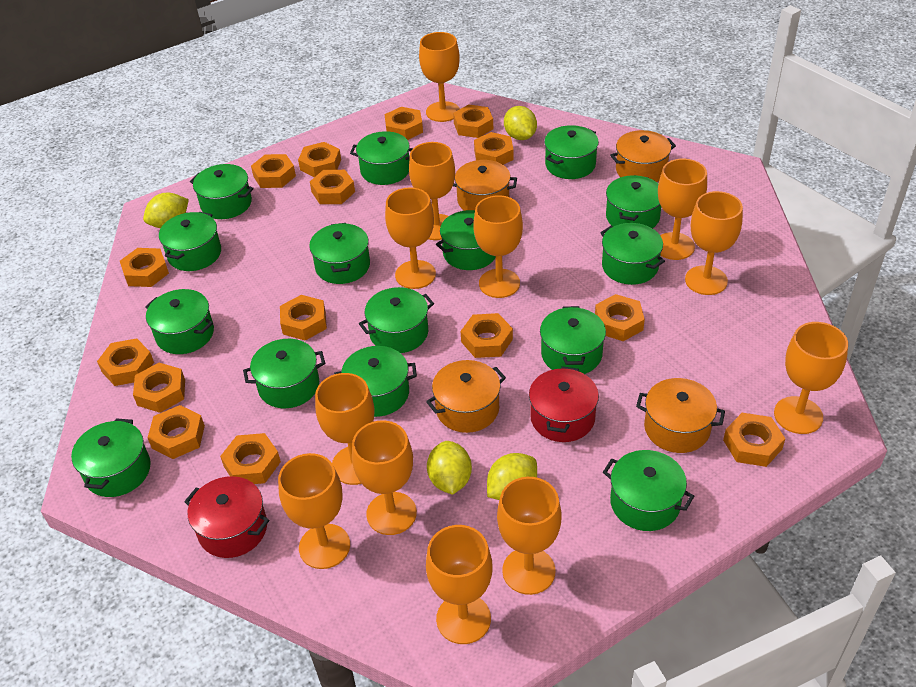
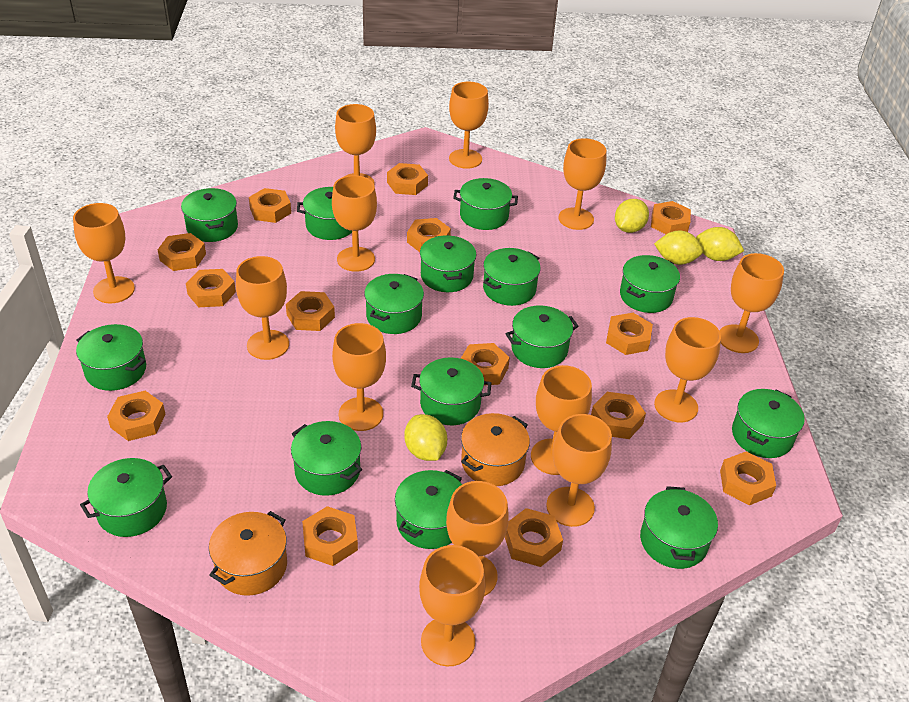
orange goblet: [278,453,350,569] [315,373,374,485] [352,420,417,535] [385,187,436,289] [409,142,455,240] [419,32,460,122] [426,525,492,644] [474,195,523,298] [497,477,562,595] [658,159,707,260] [685,191,743,295] [774,322,848,434] = 12 -> [73,203,135,303] [236,256,289,360] [332,175,377,272] [332,323,386,431] [335,104,376,185] [419,545,486,666] [446,481,509,596] [449,82,489,169] [531,365,592,475] [546,414,612,527] [558,138,606,230] [654,317,721,422] [720,253,784,353] = 13
orange nut: [97,338,154,386] [120,248,169,287] [133,363,185,413] [148,405,205,459] [220,433,281,484] [251,154,296,188] [280,295,327,341] [298,142,341,177] [310,170,355,204] [385,107,423,140] [453,104,493,138] [461,313,513,358] [474,132,514,165] [595,294,645,341] [723,413,786,467] = 15 -> [107,391,166,441] [158,233,206,271] [186,269,236,307] [249,188,291,223] [286,291,335,331] [302,506,358,566] [387,163,428,195] [407,218,451,252] [461,343,510,385] [505,508,563,567] [591,392,646,439] [606,313,653,355] [651,201,691,234] [720,451,776,505] = 14
orange pot: [426,360,506,433] [453,160,517,211] [610,130,676,182] [636,378,725,453] = 4 -> [209,511,287,596] [461,413,530,486] = 2
red pot: [184,476,269,558] [529,366,599,442] = 2 -> none = 0

